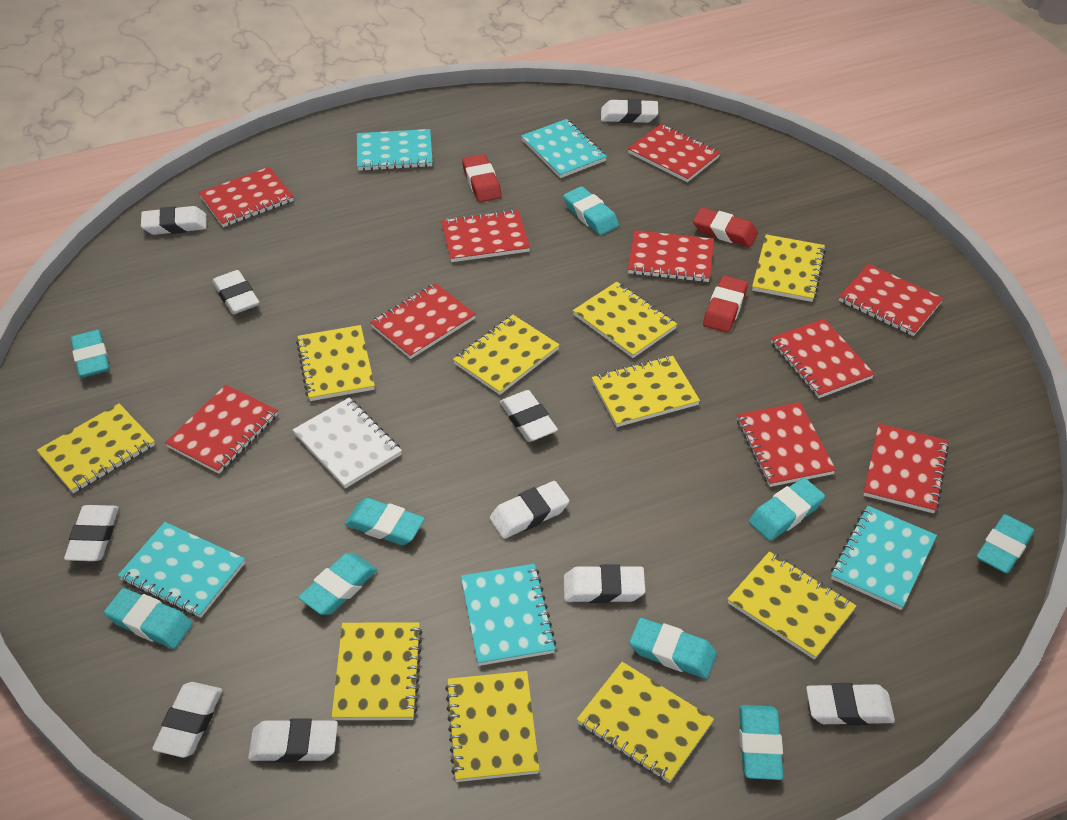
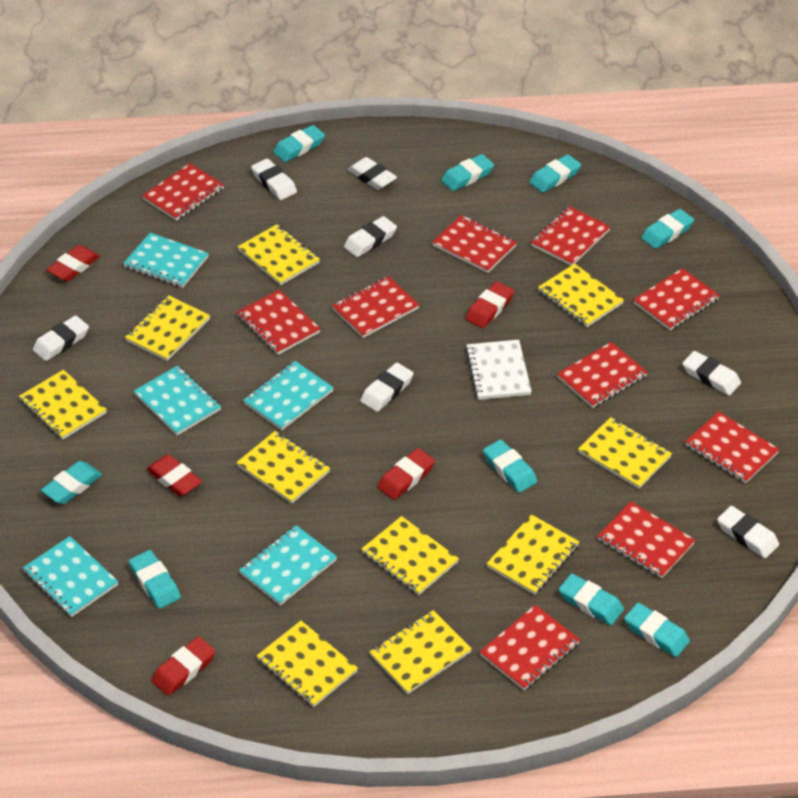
red eraser: [462,154,502,202] [693,208,758,247] [703,276,748,333] = 3 -> [47,245,100,281] [146,454,202,497] [151,637,216,696] [377,448,435,500] [465,281,514,328] = 5
white eraser: [64,505,119,561] [141,206,206,235] [152,682,222,758] [212,270,259,314] [248,718,338,762] [490,481,569,539] [500,390,558,442] [564,564,645,603] [601,99,658,123] [806,683,895,726] = 10 -> [33,315,89,361] [251,158,297,200] [344,216,397,257] [347,157,397,190] [360,363,414,412] [682,351,741,396] [717,506,779,558] = 7

